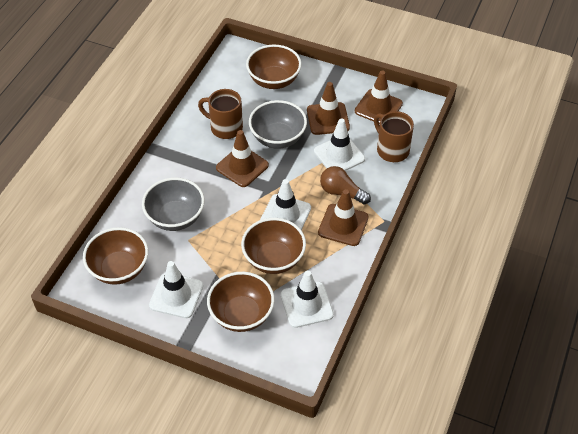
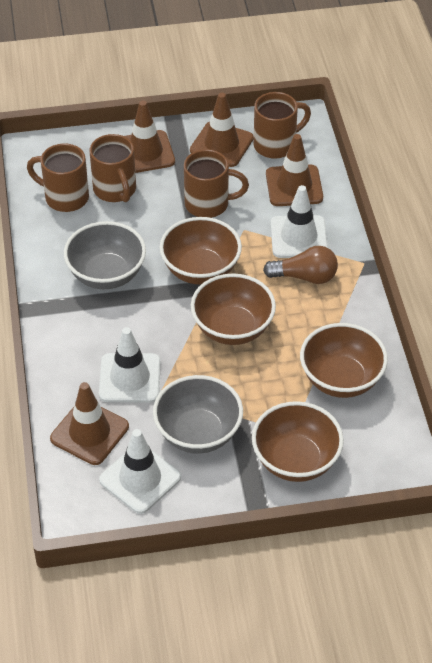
brown mug: [198,89,243,139] [374,111,414,162] = 2 -> [27,143,89,212] [90,134,136,202] [184,149,249,218] [253,92,311,159] = 4
white traffic cone: [149,261,203,318] [260,179,311,230] [281,270,334,328] [314,118,365,171] = 4 -> [99,327,161,403] [99,429,181,514] [271,185,328,258] = 3

